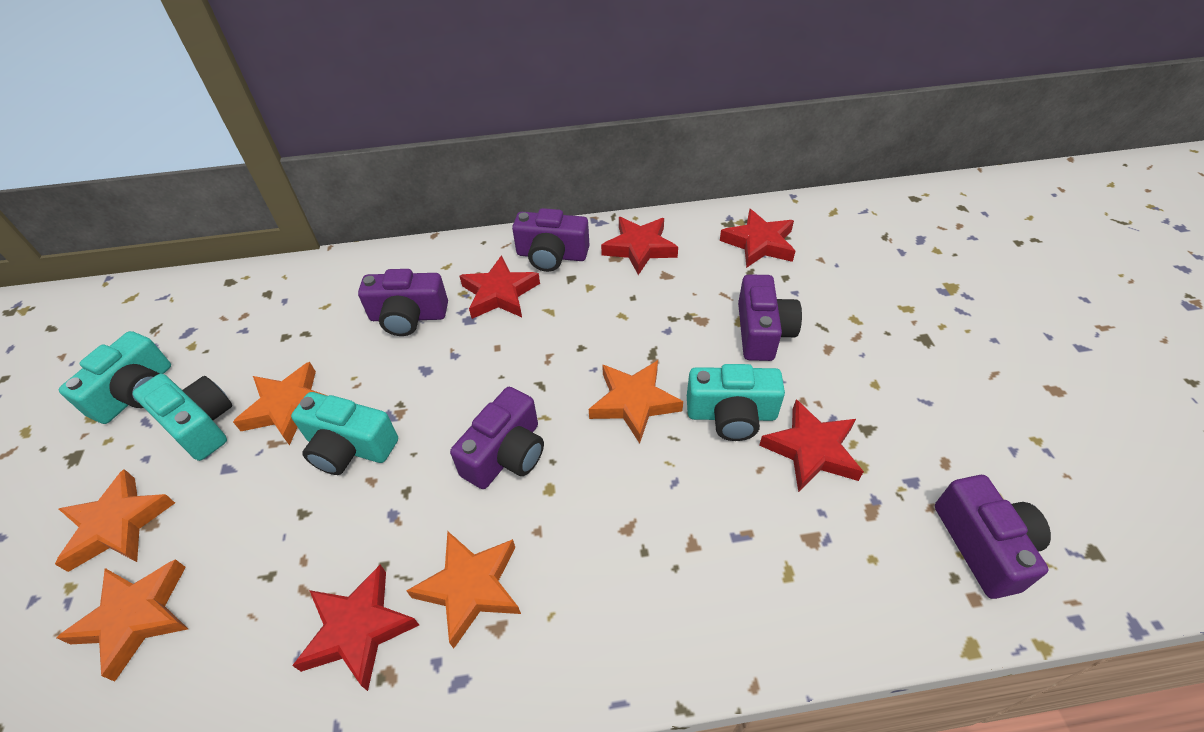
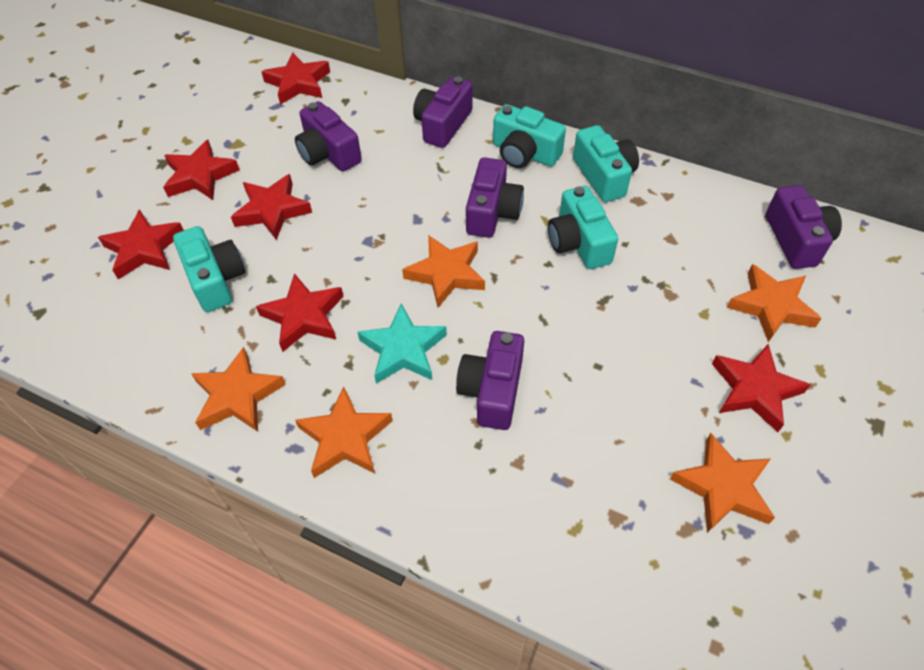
red star: [292,565,419,691] [459,255,540,319] [601,217,678,275] [720,209,795,268] [759,399,864,492] = 5 -> [98,209,184,279] [163,140,240,200] [231,174,312,240] [256,273,344,352] [261,52,330,105] [712,344,811,432] = 6
turquoise star: none = 0 -> [358,304,447,384] = 1

